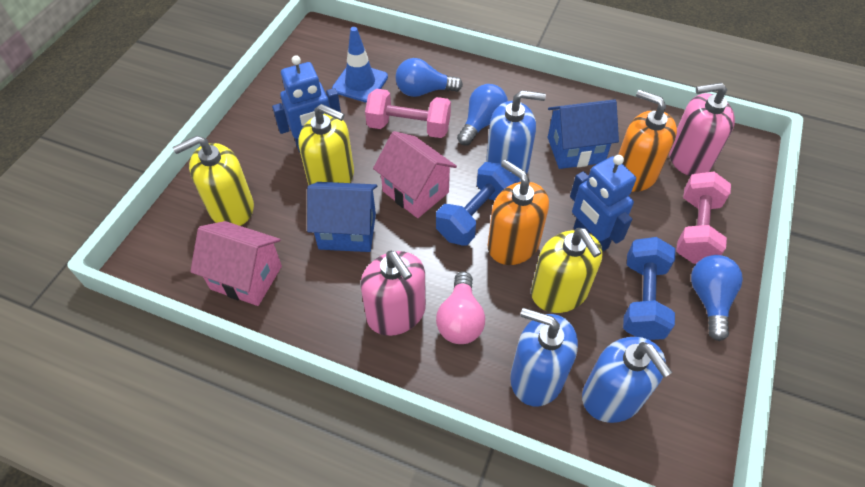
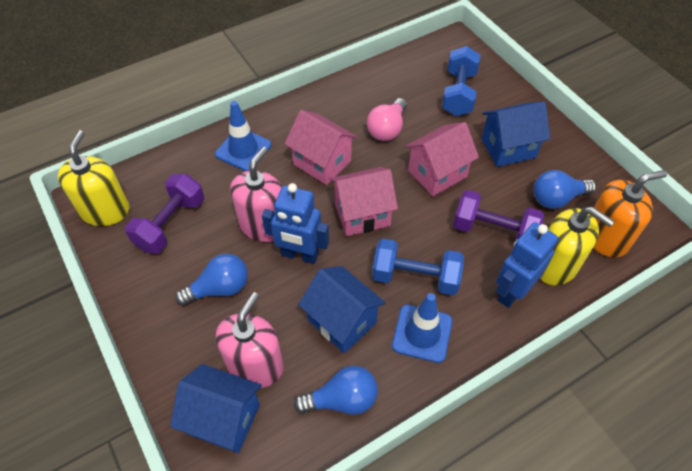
blue house: [307,182,377,252] [548,99,619,169] = 2 -> [170,364,262,453] [298,266,386,354] [481,101,550,167] = 3
blue soap dispenser: [486,90,546,183] [510,308,578,406] [582,337,673,423] = 3 -> none = 0
blue traffic cone: [332,27,388,103] = 1 -> [215,101,272,171] [392,293,452,363] = 2
orange soap dispenser: [488,160,549,265] [618,90,677,192] = 2 -> [593,170,667,258] = 1
pink dumbbell: [365,89,451,138] [676,172,731,264] = 2 -> none = 0
pink house: [190,221,282,306] [373,131,457,218] = 2 -> [285,110,357,185] [330,167,398,236] [405,122,479,196] = 3
purple dumbbell: none = 0 -> [125,174,204,254] [453,190,544,241] = 2
yellow soap dispenser: [172,136,254,226] [298,104,354,185] [531,228,603,313] = 3 -> [58,130,130,226] [540,207,614,285] = 2

